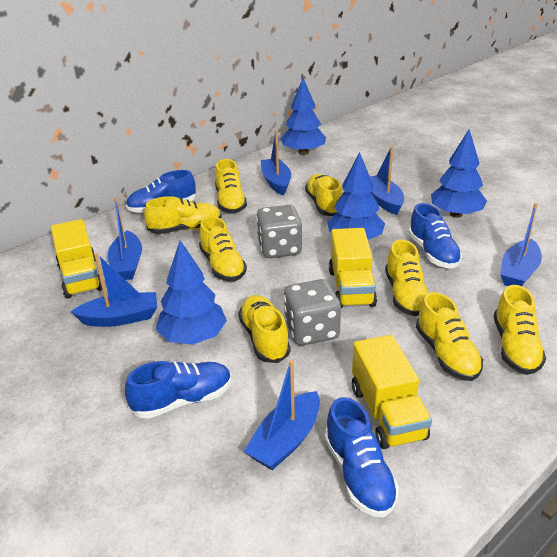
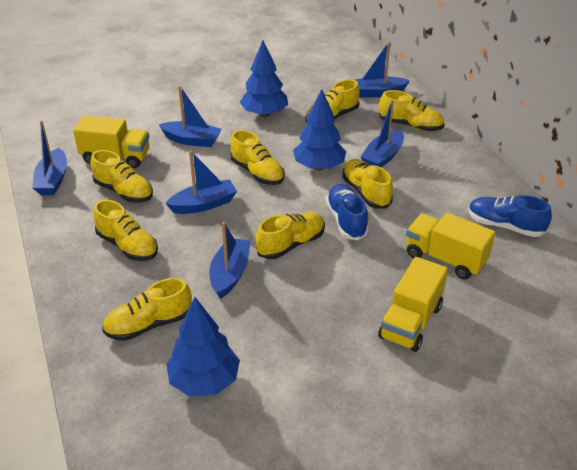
blue shoe: [125,361,232,419] [126,170,196,213] [324,397,399,517] [408,203,462,268] = 4 -> [326,184,369,240] [468,195,552,237] = 2
blue tree: [156,240,227,345] [281,78,326,155] [327,152,385,240] [431,129,487,218] = 4 -> [166,297,240,397] [240,40,288,117] [293,89,346,170] = 3
grey dice: [256,205,302,258] [284,279,341,345] = 2 -> none = 0

